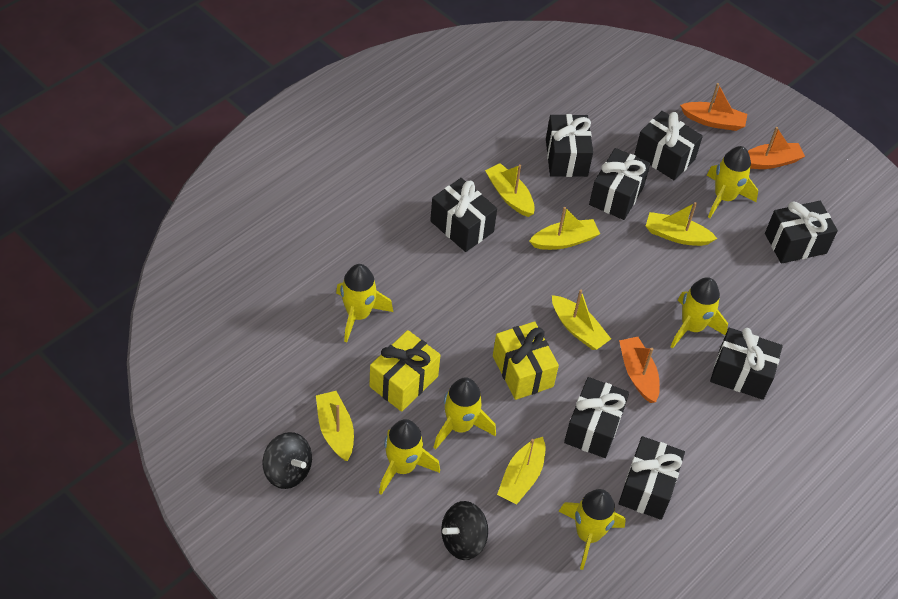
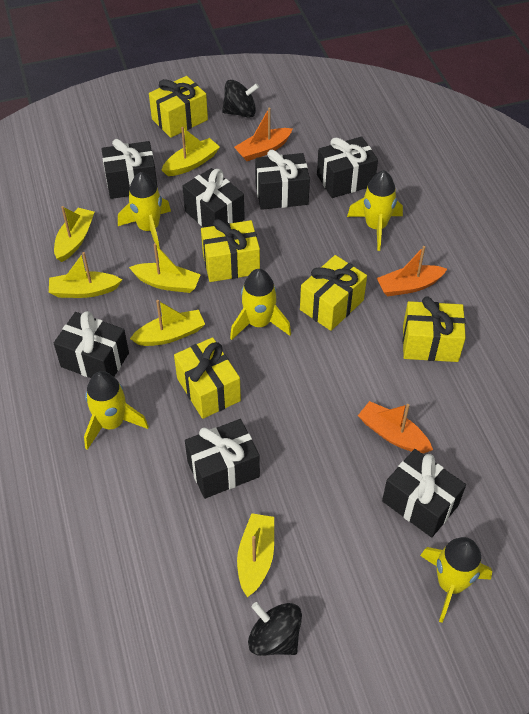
black gift: [430,178,497,252] [546,114,593,177] [564,377,629,458] [589,148,650,220] [619,436,685,520] [634,111,703,181] [710,328,783,400] [765,201,838,264] = 8 -> [54,311,129,378] [101,139,158,199] [182,168,245,227] [185,419,260,499] [255,150,310,210] [317,136,378,198] [382,449,466,538] = 7
yellow gift: [369,330,440,412] [493,321,559,400] = 2 -> [149,76,208,138] [174,337,241,419] [201,219,260,282] [300,255,367,331] [403,296,466,362] = 5
yellow rocket: [336,264,393,342] [379,419,440,495] [433,377,496,450] [559,489,625,570] [670,277,728,349] [707,146,758,218] = 6 -> [84,371,149,450] [118,172,171,251] [230,269,291,340] [347,170,403,251] [420,537,492,623] = 5

